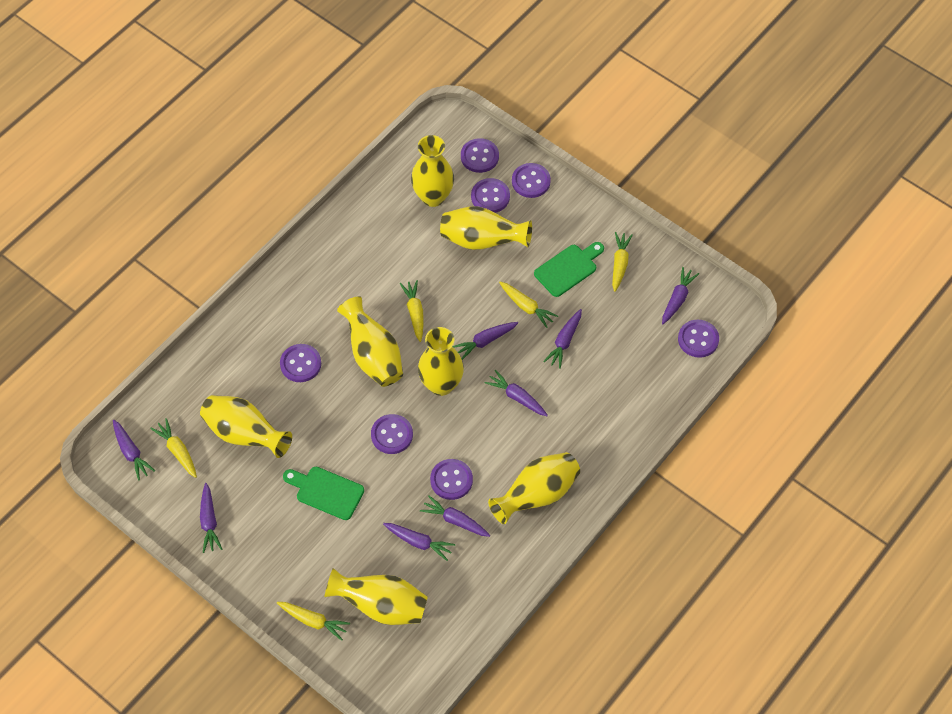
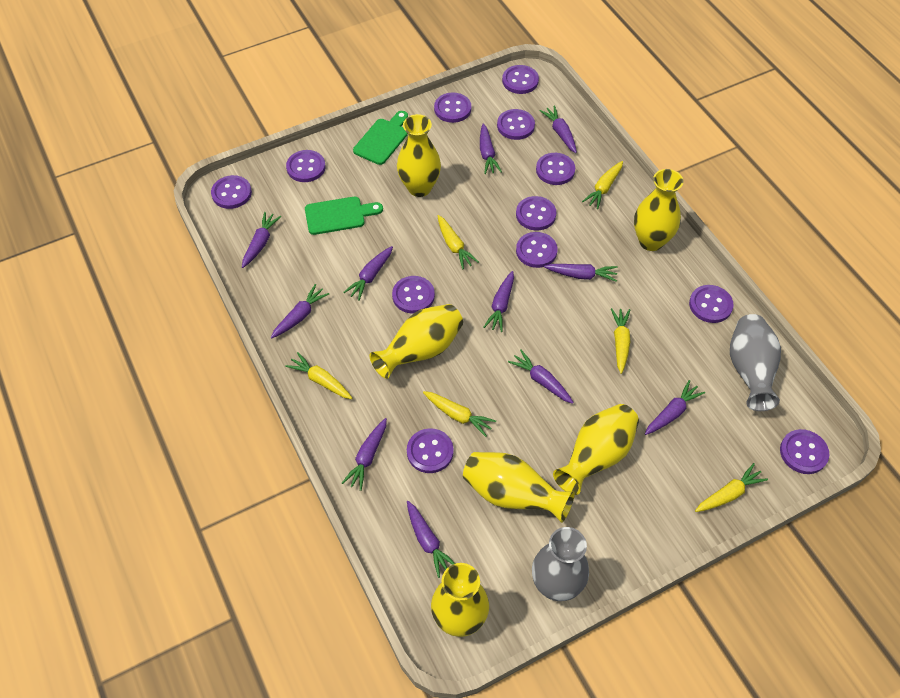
grey vase: none = 0 -> [532,527,589,601] [730,314,781,411] = 2
purple button: [280,344,321,382] [371,414,413,454] [430,459,473,500] [461,138,499,173] [471,178,510,213] [512,163,551,198] [678,319,719,358] = 7 -> [211,175,252,209] [286,150,326,182] [392,276,435,314] [407,428,454,473] [434,92,471,123] [497,109,535,140] [502,65,539,94] [516,196,556,230] [516,232,558,268] [536,153,575,185] [689,285,734,323] [780,429,829,474] = 12
purple carrot: [113,420,155,481] [200,483,222,553] [383,523,455,561] [420,495,490,537] [452,322,518,360] [484,370,548,416] [543,309,582,369] [662,267,699,324] = 8 -> [242,212,281,268] [271,284,329,338] [342,418,387,491] [343,246,393,301] [407,501,455,578] [480,124,502,174] [483,271,514,332] [508,350,574,404] [540,105,577,153] [544,264,618,282] [645,380,705,435] = 11
yellow carrot: [150,418,197,478] [277,602,350,641] [400,280,424,342] [499,281,558,328] [612,232,633,292] = 5 -> [285,352,352,399] [423,391,496,437] [438,215,479,269] [582,161,623,209] [611,308,630,374] [695,463,768,512] = 6
yellow vase: [200,395,292,458] [324,568,428,625] [337,296,403,387] [411,135,454,207] [418,327,464,396] [440,206,532,250] [488,452,580,524] = 7 -> [370,304,463,379] [397,114,441,197] [431,563,489,637] [463,452,575,523] [553,404,639,495] [634,169,684,251] = 6

